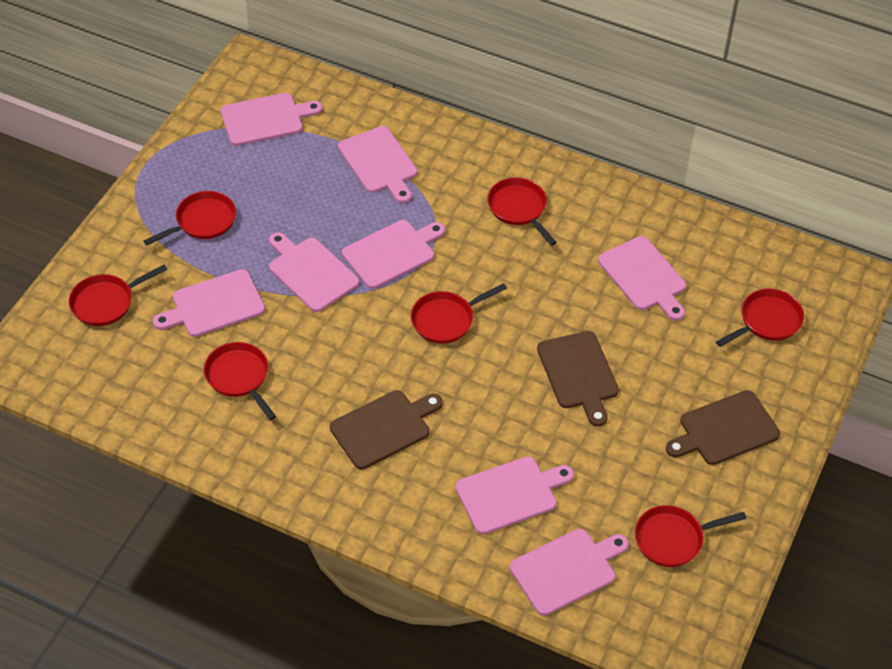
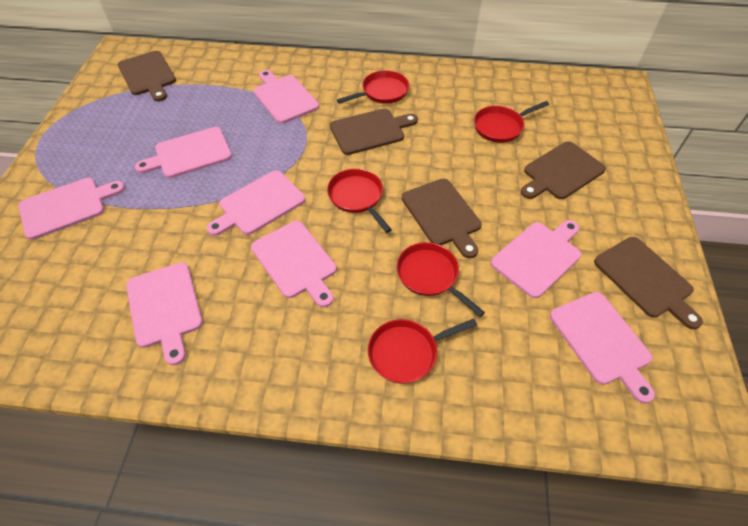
brown cutting board: [330,390,443,469] [537,331,619,427] [666,390,780,465] = 3 -> [118,51,176,102] [330,108,418,155] [402,179,481,258] [521,141,606,199] [594,237,703,329] = 5
red pan: [69,265,167,326] [144,191,236,245] [204,342,276,420] [411,283,507,344] [487,177,557,246] [635,505,746,567] [716,289,804,347] = 7 -> [327,169,392,233] [337,70,409,104] [368,319,477,384] [396,242,485,317] [474,101,549,143] = 5

